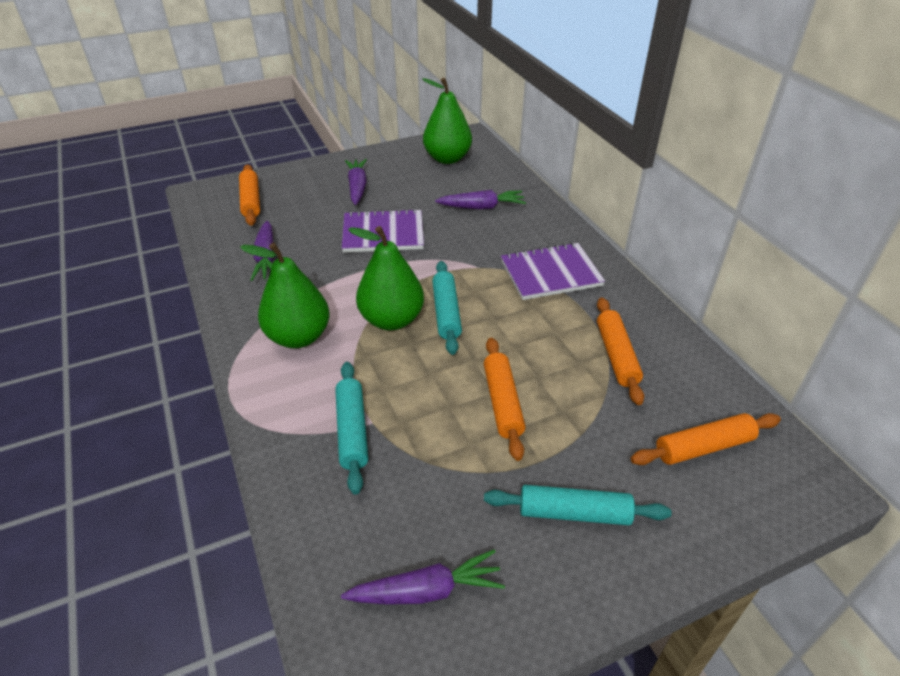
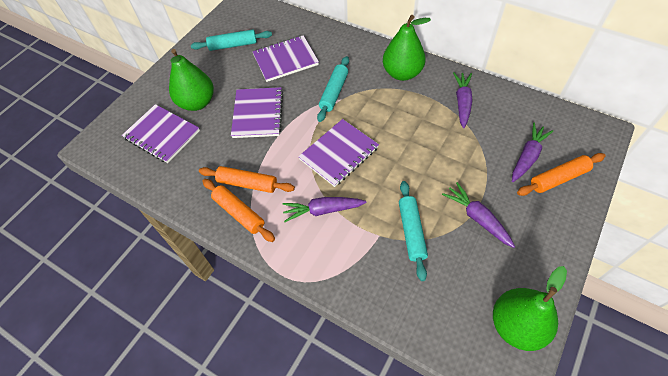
orange rolling pin: [239,164,260,226] [484,338,526,461] [597,298,644,405] [631,413,781,465] = 4 -> [199,166,295,193] [203,179,275,242] [517,153,606,196] = 3
purple notebook: [342,209,424,252] [501,242,605,300] = 2 -> [122,104,200,163] [231,87,283,138] [252,35,319,82] [298,119,379,187] = 4

